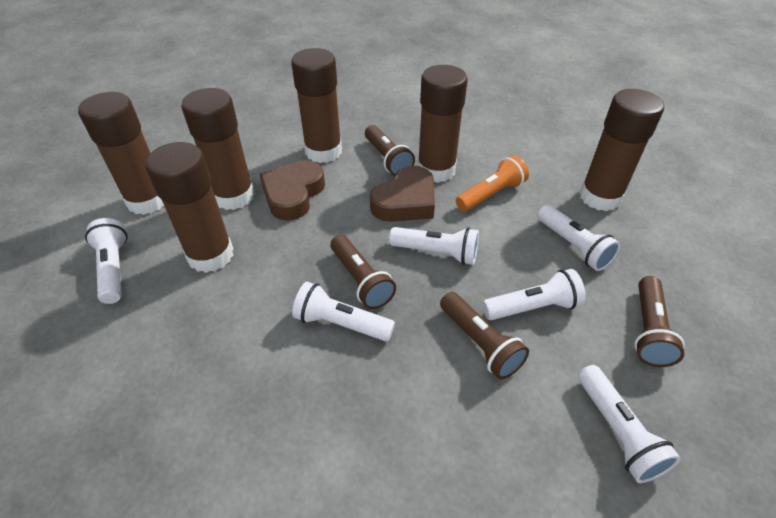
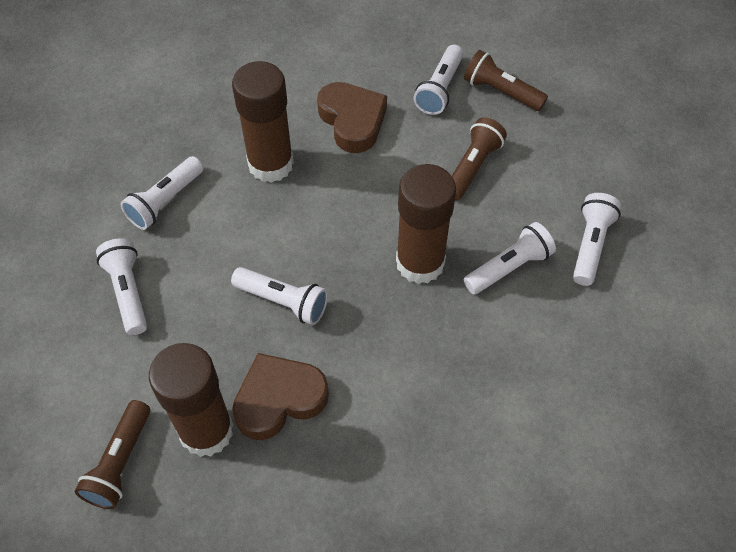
brown flashlight: [330,235,396,309] [365,125,415,176] [440,292,529,379] [635,276,685,367] = 4 -> [75,400,150,509] [452,118,507,200] [464,50,548,111] = 3
brown glue stick: [78,92,164,215] [145,142,233,273] [181,88,255,210] [291,48,342,163] [417,65,468,183] [580,89,664,211] = 6 -> [149,343,233,457] [232,61,294,183] [396,164,456,284] = 3
orange flashlight: [456,155,529,212] = 1 -> none = 0

